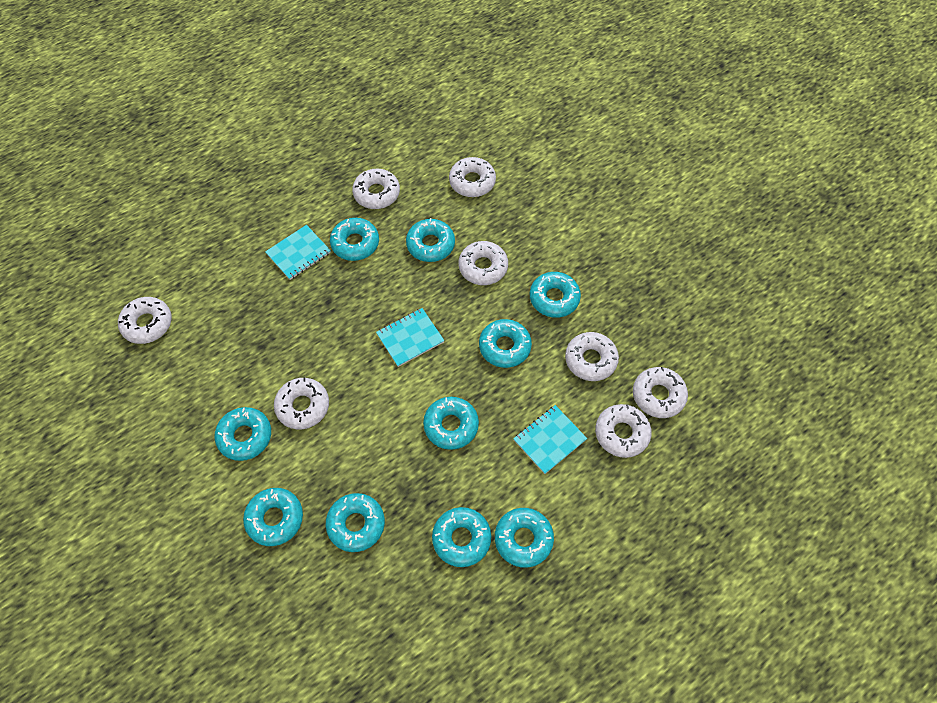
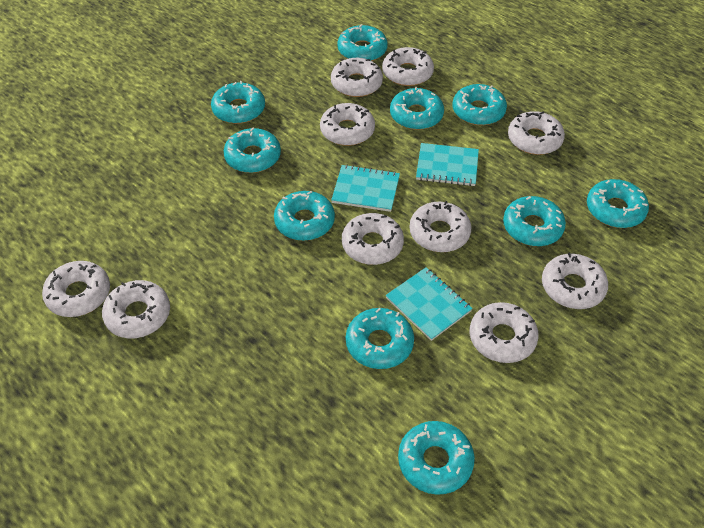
white donut: [118,297,172,344] [274,377,329,429] [352,169,400,209] [449,157,496,197] [458,241,508,285] [565,332,619,381] [595,404,652,458] [633,367,688,418] = 8 -> [42,261,110,317] [102,280,170,338] [320,103,375,146] [331,58,383,97] [342,213,404,265] [382,47,434,86] [409,201,471,252] [470,302,539,363] [508,111,565,155] [542,253,608,309] = 10

